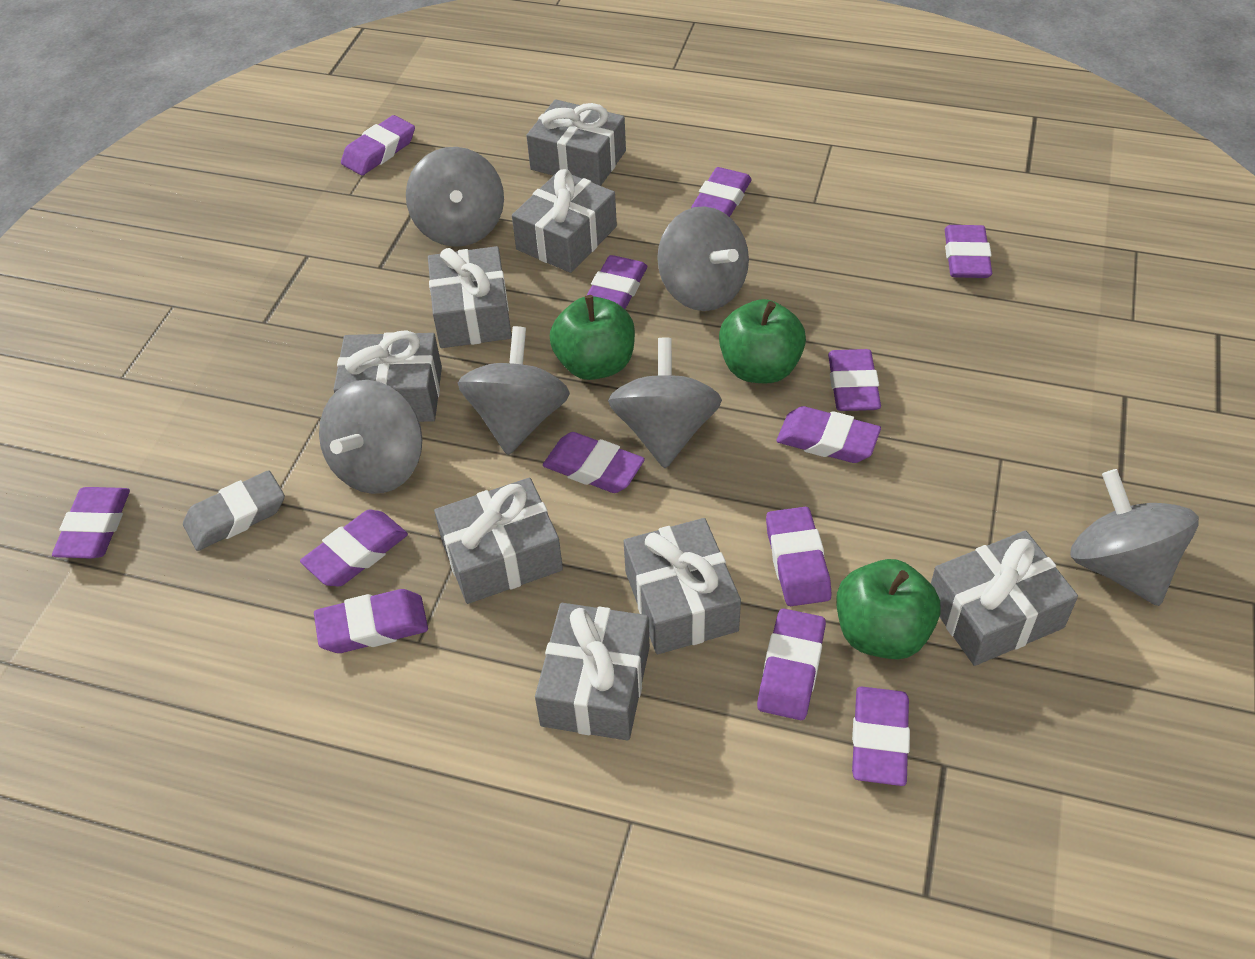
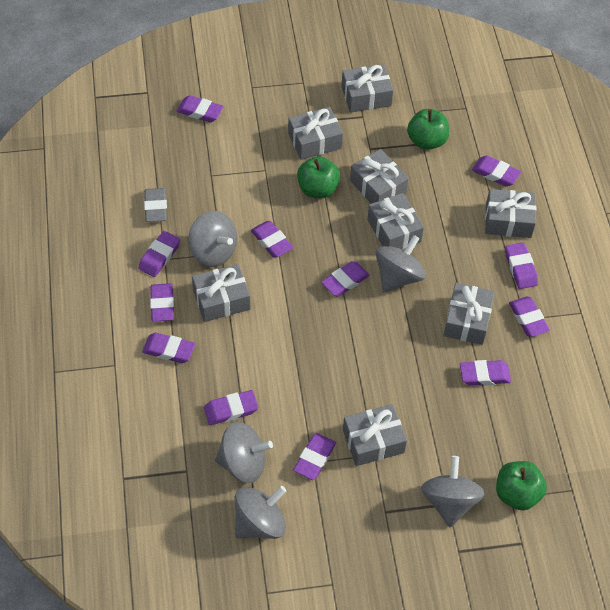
grey spinning top: [319,380,422,494] [406,147,504,247] [458,326,570,455] [608,338,722,468] [657,206,749,311] [1070,469,1199,606] = 6 -> [188,211,237,267] [215,422,273,483] [235,486,286,539] [376,235,426,293] [421,456,485,527] = 5
purple eraser: [52,487,130,559] [300,510,408,587] [314,589,428,653] [341,115,415,175] [543,432,645,493] [586,255,647,309] [691,167,752,217] [757,608,826,720] [766,507,832,606] [777,406,881,463] [828,349,881,411] [852,687,910,786] [945,225,992,278] = 13 -> [138,231,180,277] [142,333,195,363] [150,283,174,322] [177,95,224,122] [204,390,258,425] [251,221,293,258] [293,433,336,480] [321,261,370,297] [460,360,511,385] [472,156,521,187] [505,242,538,289] [509,296,550,337] = 12

